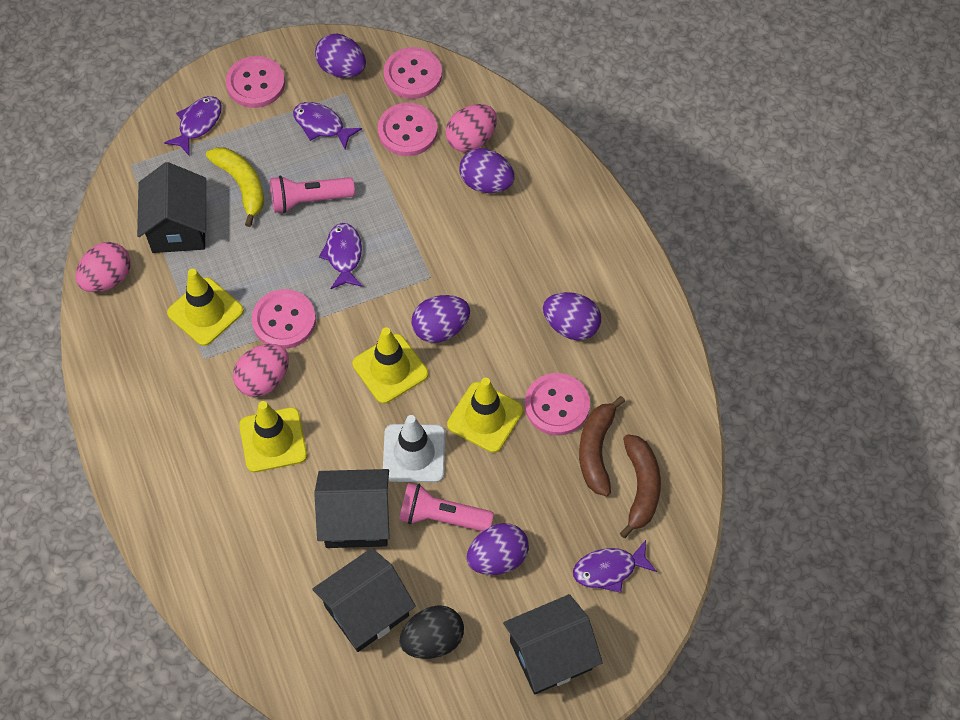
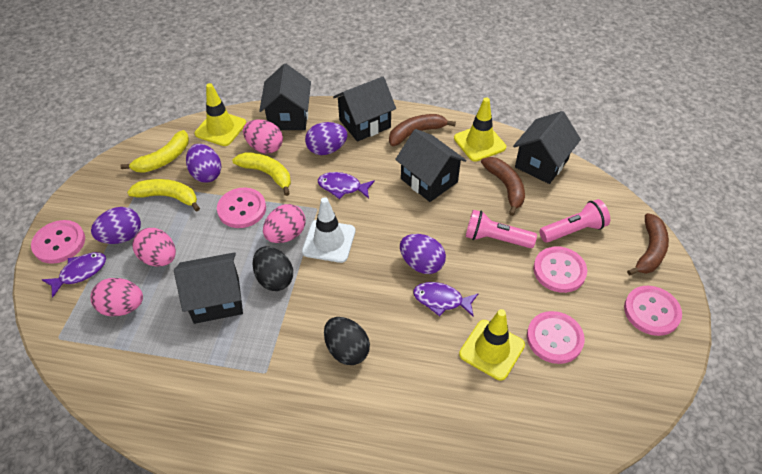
black egg: [399,605,464,659] = 1 -> [253,246,293,291] [324,317,370,365] = 2
black house: [137,162,206,253] [313,548,416,652] [314,469,390,548] [503,594,603,694] = 4 -> [174,252,243,324] [259,64,311,130] [333,77,396,142] [395,129,467,202] [513,111,581,184] = 5
brown banana: [579,396,625,496] [620,434,661,538] = 2 -> [389,114,456,146] [481,157,525,216] [627,213,669,276] = 3
pink egg: [75,242,131,292] [233,344,289,397] [446,104,497,153] = 3 -> [90,278,143,316] [132,228,176,267] [243,119,283,154] [263,204,305,243] = 4
purple egg: [315,33,366,78] [412,295,470,343] [459,148,515,193] [467,523,529,575] [543,292,601,340] = 5 -> [91,207,141,244] [186,144,222,183] [305,122,348,155] [400,234,446,274] = 4
purple fish: [164,96,222,155] [293,102,362,149] [319,223,362,289] [573,540,657,593] = 4 -> [42,252,106,298] [318,172,375,199] [413,282,479,317] = 3
yellow banana: [206,147,264,227] = 1 -> [120,130,189,173] [127,179,200,211] [232,152,291,196] = 3
yellow traffic cone: [167,269,244,346] [239,401,307,472] [352,327,428,404] [447,378,524,453] = 4 -> [195,83,246,146] [454,98,506,162] [459,309,525,380] = 3

